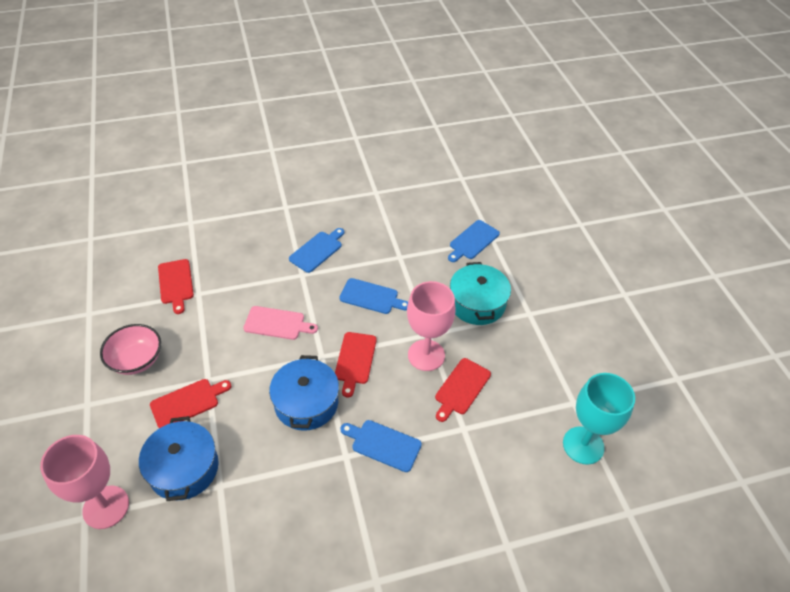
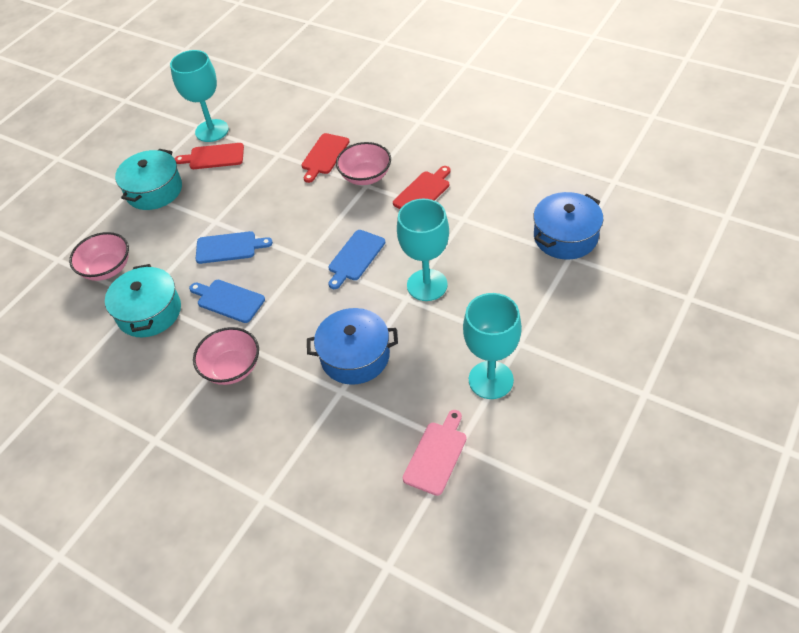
blue cutting board: [289,228,344,273] [339,278,408,314] [340,420,422,472] [448,220,500,262] = 4 -> [189,280,265,323] [196,231,273,264] [328,230,385,289] = 3
pink bowl: [100,324,161,375] = 1 -> [69,232,129,281] [193,327,259,385] [336,142,391,185] = 3
pink goblet: [40,435,129,529] [407,281,456,371] = 2 -> none = 0
red cutting board: [150,379,231,428] [158,259,194,314] [335,332,377,397] [435,358,491,422] = 4 -> [175,143,244,169] [301,133,350,183] [393,166,451,209] = 3
turquoise goblet: [563,373,635,465] = 1 -> [170,50,229,142] [397,199,449,301] [463,293,522,399] = 3
turquoise pot: [450,262,511,325] = 1 -> [105,264,181,337] [115,149,182,210] = 2

